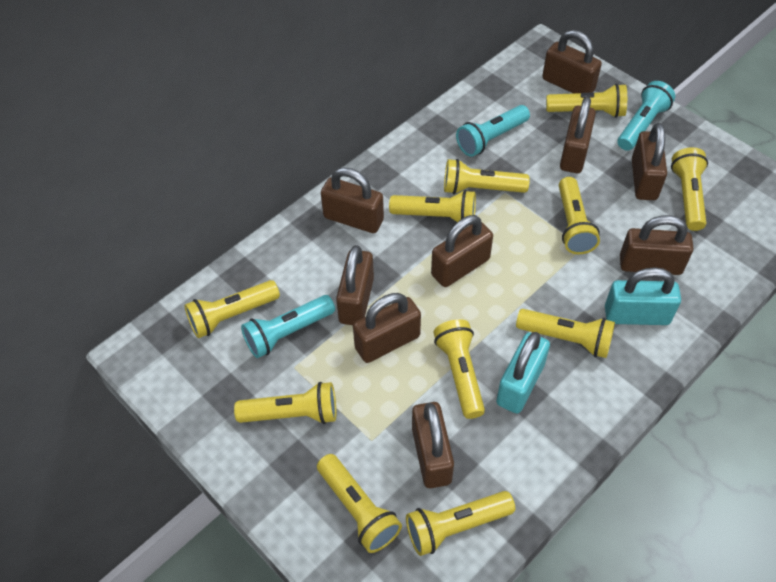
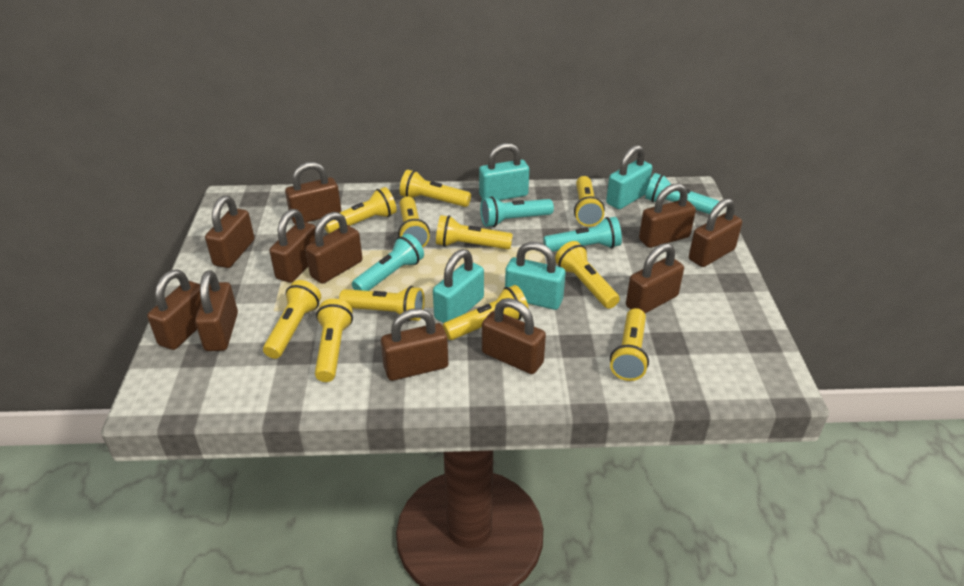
brown padlock: [321,167,384,233] [336,245,374,325] [353,293,421,363] [412,402,454,488] [431,215,493,287] [542,30,602,93] [560,97,596,173] [620,215,693,275] [632,123,667,200] = 9 -> [147,269,201,350] [195,270,238,351] [205,195,255,268] [269,209,316,283] [285,162,341,224] [305,212,362,284] [381,308,448,381] [482,298,546,374] [626,243,684,313] [639,183,696,248] [689,198,742,267] = 11
turquoise flashlight: [241,295,335,358] [456,105,530,157] [618,81,675,151] = 3 -> [352,233,424,291] [480,196,554,227] [543,217,622,252] [645,173,719,214] = 4
turquoise padlock: [496,332,550,414] [605,267,681,325] = 2 -> [433,249,484,323] [479,143,529,200] [505,242,566,310] [606,145,652,209] = 4

